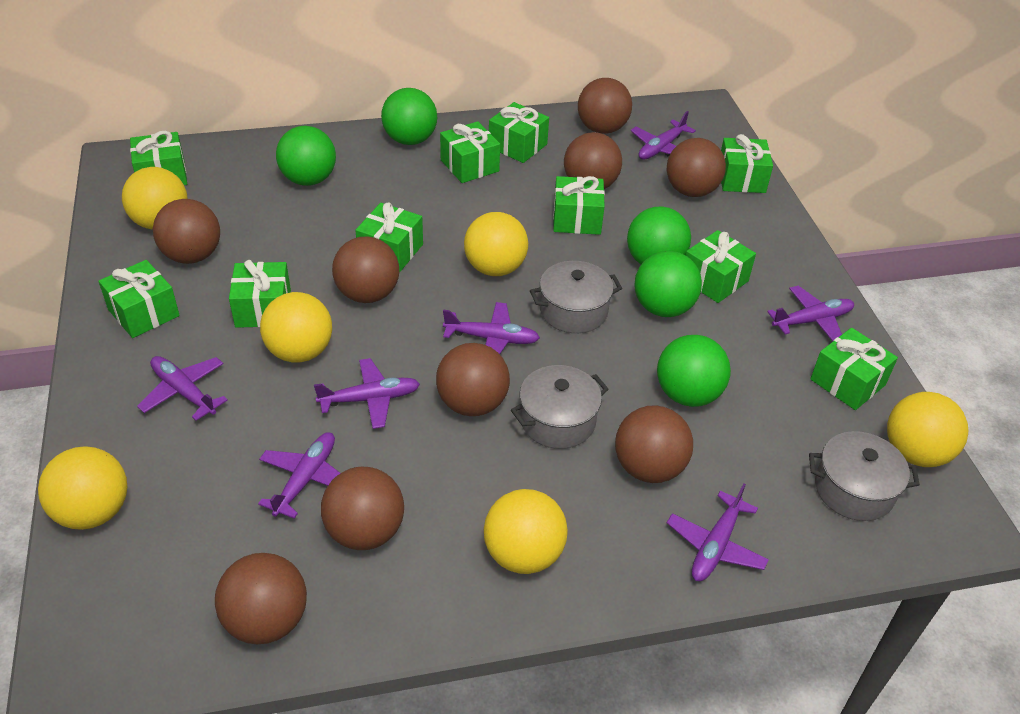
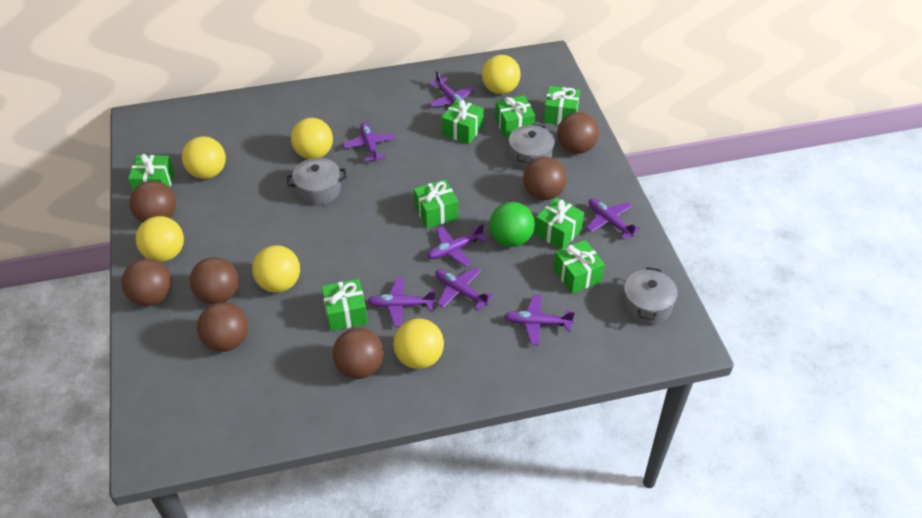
brown ball: [153,199,220,264] [215,553,307,645] [321,467,404,550] [332,236,399,303] [436,343,510,416] [564,132,622,189] [578,78,632,134] [615,405,693,483] [667,138,726,197] = 9 -> [121,258,172,306] [129,181,176,223] [189,257,239,305] [197,302,248,352] [333,328,384,379] [523,157,567,200] [557,112,599,154] = 7
green ball: [276,126,336,186] [381,88,437,145] [627,207,691,264] [635,251,702,317] [657,335,731,407] = 5 -> [489,202,535,247] = 1
green gift: [98,260,180,338] [130,131,187,185] [229,260,291,328] [355,203,423,272] [440,121,500,183] [489,102,549,163] [553,176,605,235] [686,230,756,303] [721,134,773,193] [810,328,898,410] = 10 -> [128,154,174,190] [322,279,368,331] [414,179,458,228] [442,99,484,144] [495,95,535,139] [535,197,584,249] [543,86,580,125] [553,240,605,294] = 8

